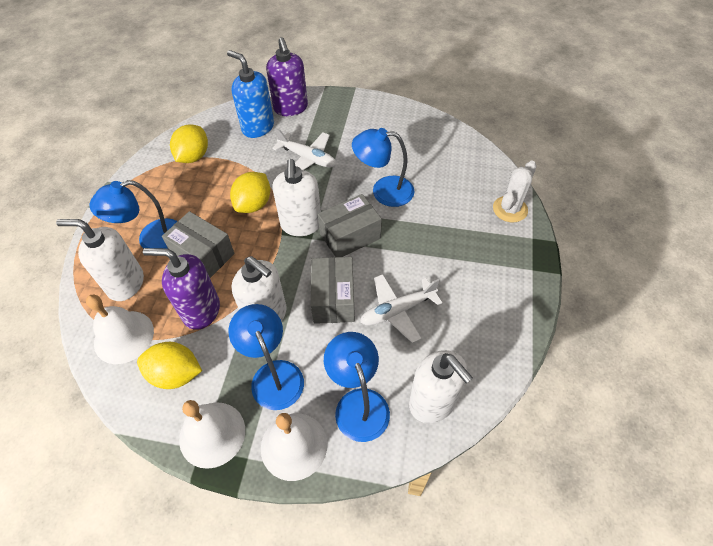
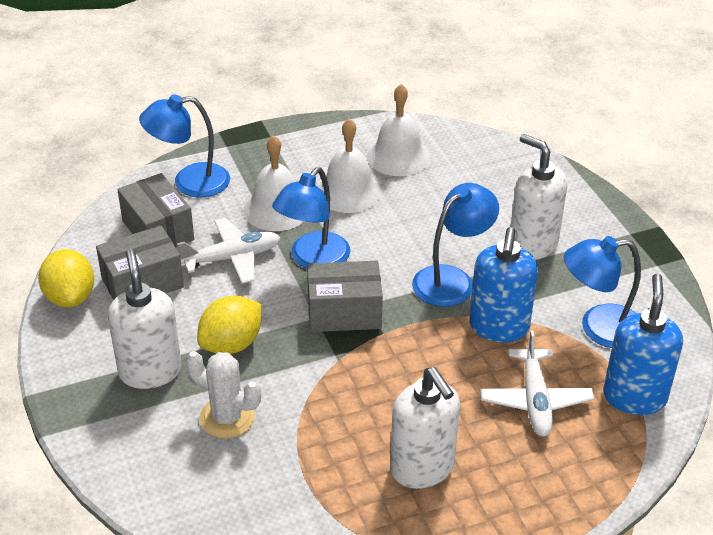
blue soap dispenser: [227,50,274,138] = 1 -> [469,227,538,342] [603,274,683,415] = 2
purple soap dispenser: [143,248,220,330] [266,37,308,116] = 2 -> none = 0
white soap dispenser: [56,219,144,301] [232,256,287,321] [272,159,321,236] [409,350,473,423] = 4 -> [108,249,181,389] [390,367,460,489] [511,134,567,260] = 3
yellow lemon: [137,342,202,389] [170,124,208,163] [230,172,270,213] = 3 -> [38,249,94,308] [197,295,262,354] = 2

